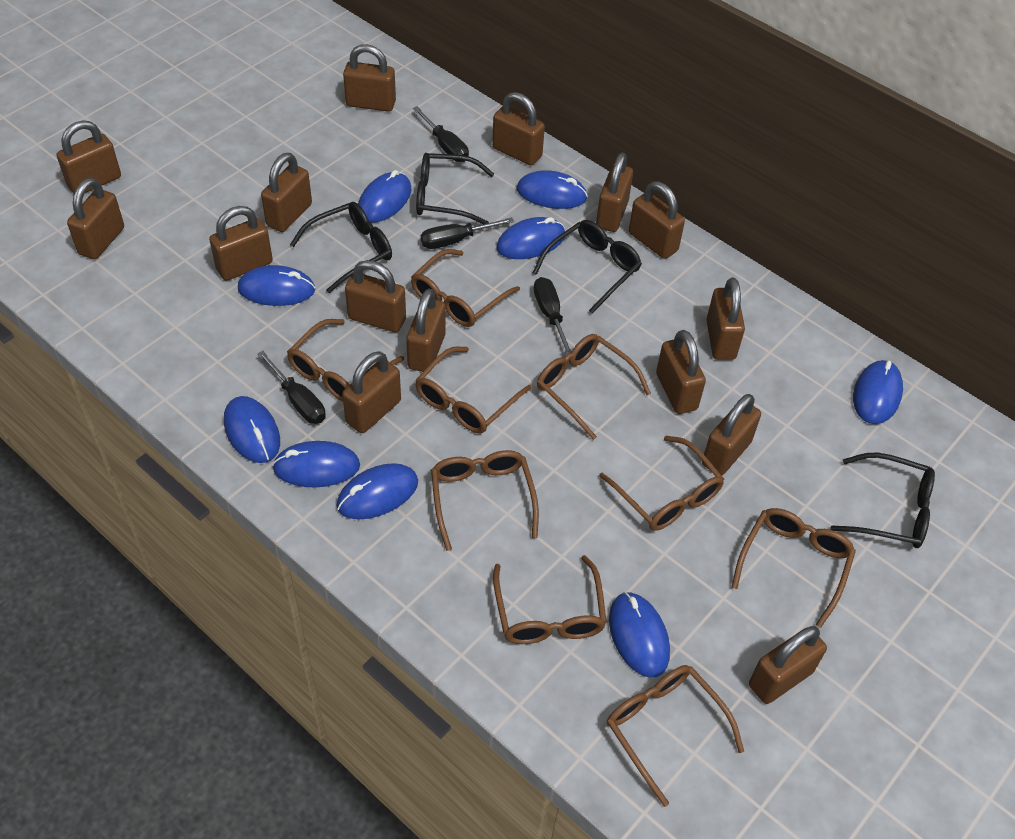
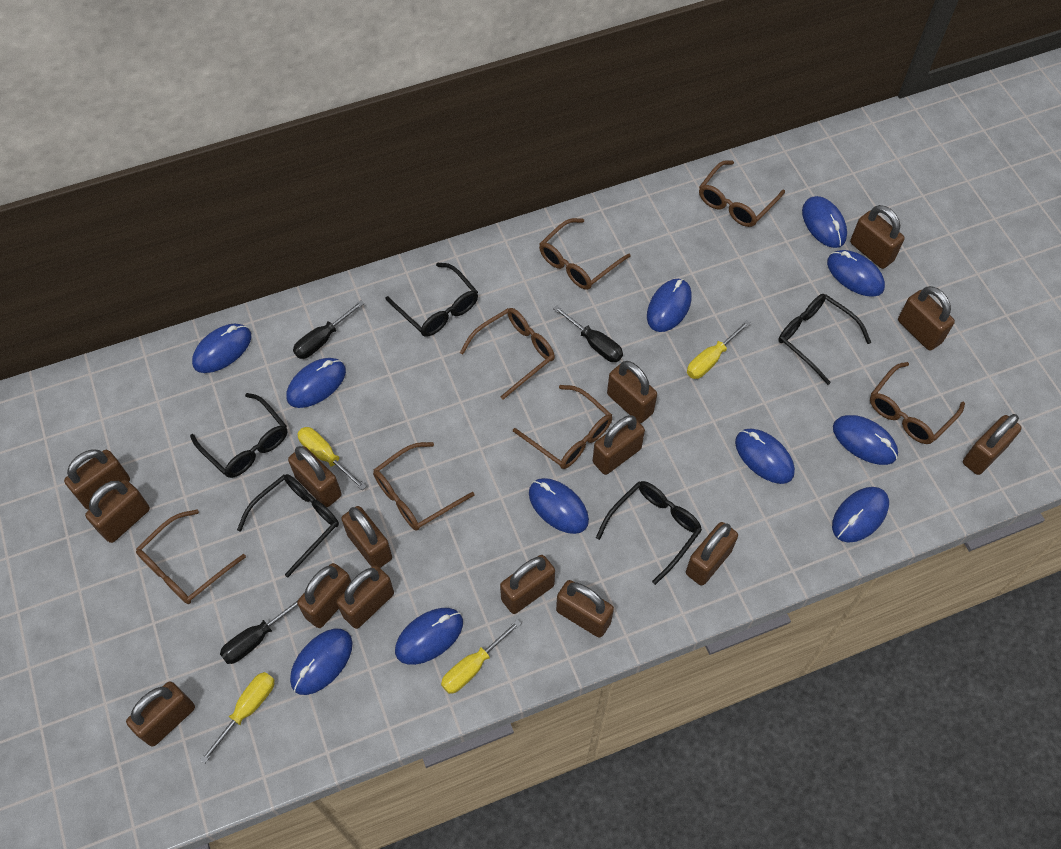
black glasses: [290,202,392,293] [416,153,494,225] [533,220,642,314] [831,453,935,548] = 4 -> [190,393,287,478] [237,474,339,577] [386,263,478,337] [596,481,702,585] [778,294,871,385] = 5
black screwdriver: [257,351,326,424] [413,106,469,162] [421,217,514,249] [533,277,572,355] = 4 -> [220,598,299,664] [293,300,364,359] [553,305,623,362] = 3
blue mouse: [224,396,280,463] [238,265,315,306] [272,441,360,487] [337,463,418,519] [358,170,411,223] [496,217,565,259] [517,170,588,209] [609,592,670,678] [853,360,903,424] = 9 -> [192,324,251,373] [286,358,346,408] [290,629,353,695] [395,608,463,665] [529,478,589,534] [647,279,692,332] [735,429,795,484] [802,196,847,248] [827,250,885,297] [832,487,889,542] [833,415,898,465] = 11
brown glasses: [287,319,404,402] [411,249,520,327] [415,347,531,433] [431,450,539,551] [493,555,607,644] [537,334,651,440] [599,436,724,531] [607,665,744,807] [731,508,856,628] = 9 -> [136,509,246,604] [373,442,474,531] [460,308,555,400] [513,385,612,469] [539,218,631,290] [699,160,785,227] [870,362,965,444] = 7
yellow screwdriver: none = 0 -> [200,672,275,764] [297,427,366,490] [441,619,522,694] [687,320,751,379] = 4

